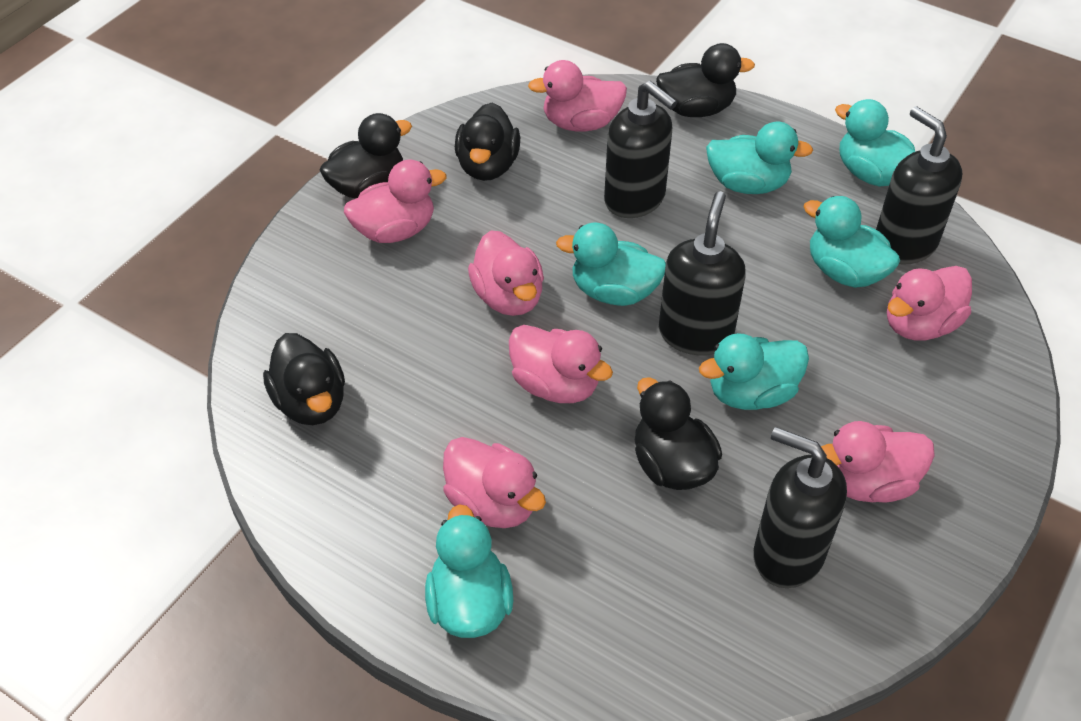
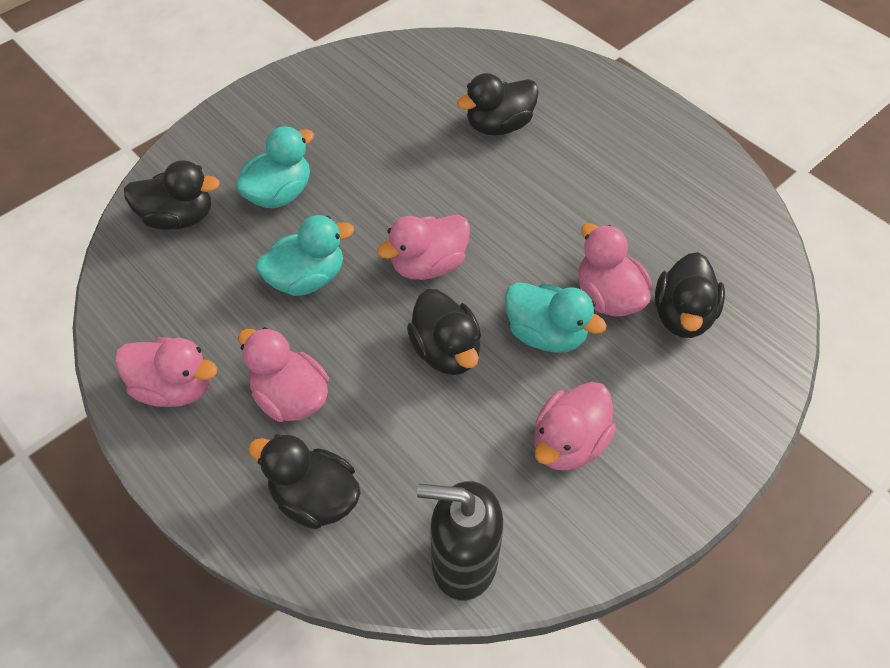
black soap dispenser: [604,81,677,218] [659,191,746,355] [753,427,847,588] [876,106,963,265] = 4 -> [417,481,504,601] = 1
pink duck: [344,159,446,243] [443,437,546,528] [468,230,544,316] [509,325,613,403] [528,60,627,131] [821,421,935,502] [887,266,972,341] = 7 -> [115,337,217,407] [238,327,329,422] [377,215,470,280] [534,382,616,471] [578,223,652,317] = 5
turquoise duck: [425,504,513,638] [556,223,666,306] [699,333,809,410] [706,122,813,194] [803,196,900,288] [835,99,916,187] = 6 -> [235,126,314,208] [256,215,354,296] [505,282,607,353] = 3

